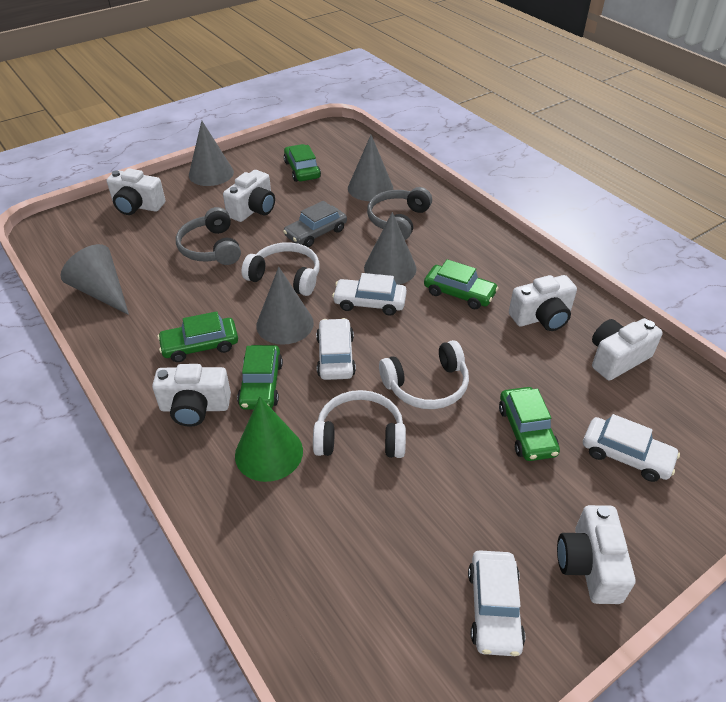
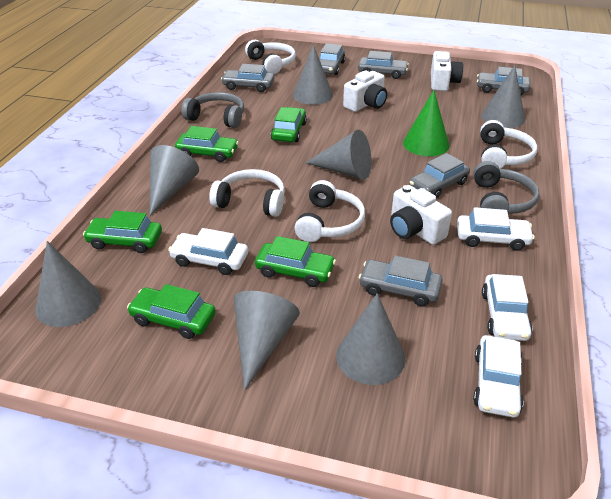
grey car: [283,201,347,247] = 1 -> [221,64,274,92] [319,43,345,75] [358,51,409,79] [359,255,443,306] [409,153,470,199] [477,67,530,95] = 6
grey cone: [61,244,129,315] [189,121,234,186] [256,267,314,345] [348,135,393,201] [364,212,417,285] = 5 -> [35,241,101,327] [150,145,199,215] [234,291,300,390] [293,45,333,105] [306,130,372,180] [336,293,406,385] [481,65,525,128] = 7
white camera: [107,168,165,215] [152,364,231,427] [223,170,275,222] [509,275,577,331] [557,505,635,604] [592,318,663,380] = 6 -> [343,71,387,112] [390,185,452,245] [431,51,463,91] = 3
white headphones: [242,242,320,296] [313,390,406,458] [379,340,469,409] = 3 -> [209,169,285,217] [245,40,296,74] [295,180,365,242] [480,120,537,169] = 4

